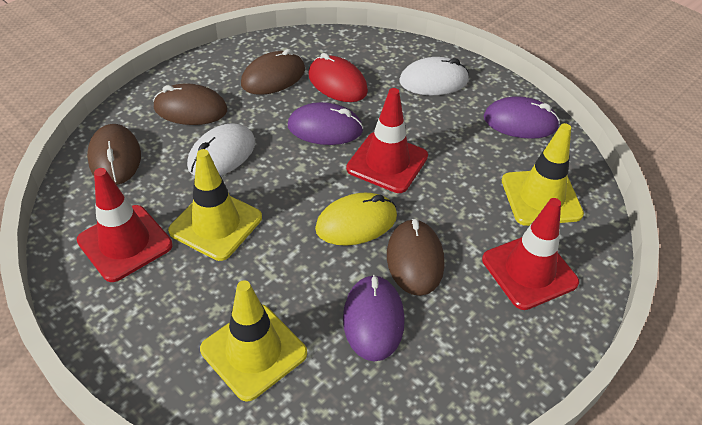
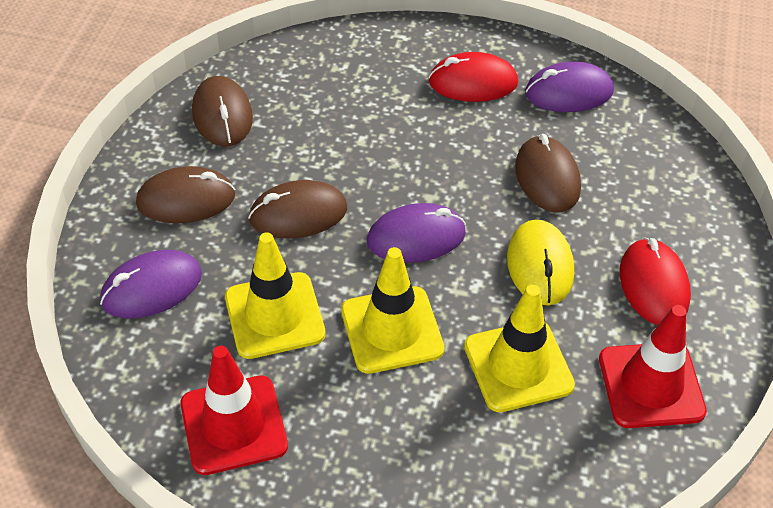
red mouse: [308,53,368,102] = 1 -> [428,52,518,102] [620,238,691,325] = 2
red traffic cone: [77,168,173,282] [346,88,428,193] [482,198,579,310] = 3 -> [180,346,288,475] [599,305,707,428] = 2
white mouse: [187,123,255,176] [400,57,469,95] = 2 -> none = 0

